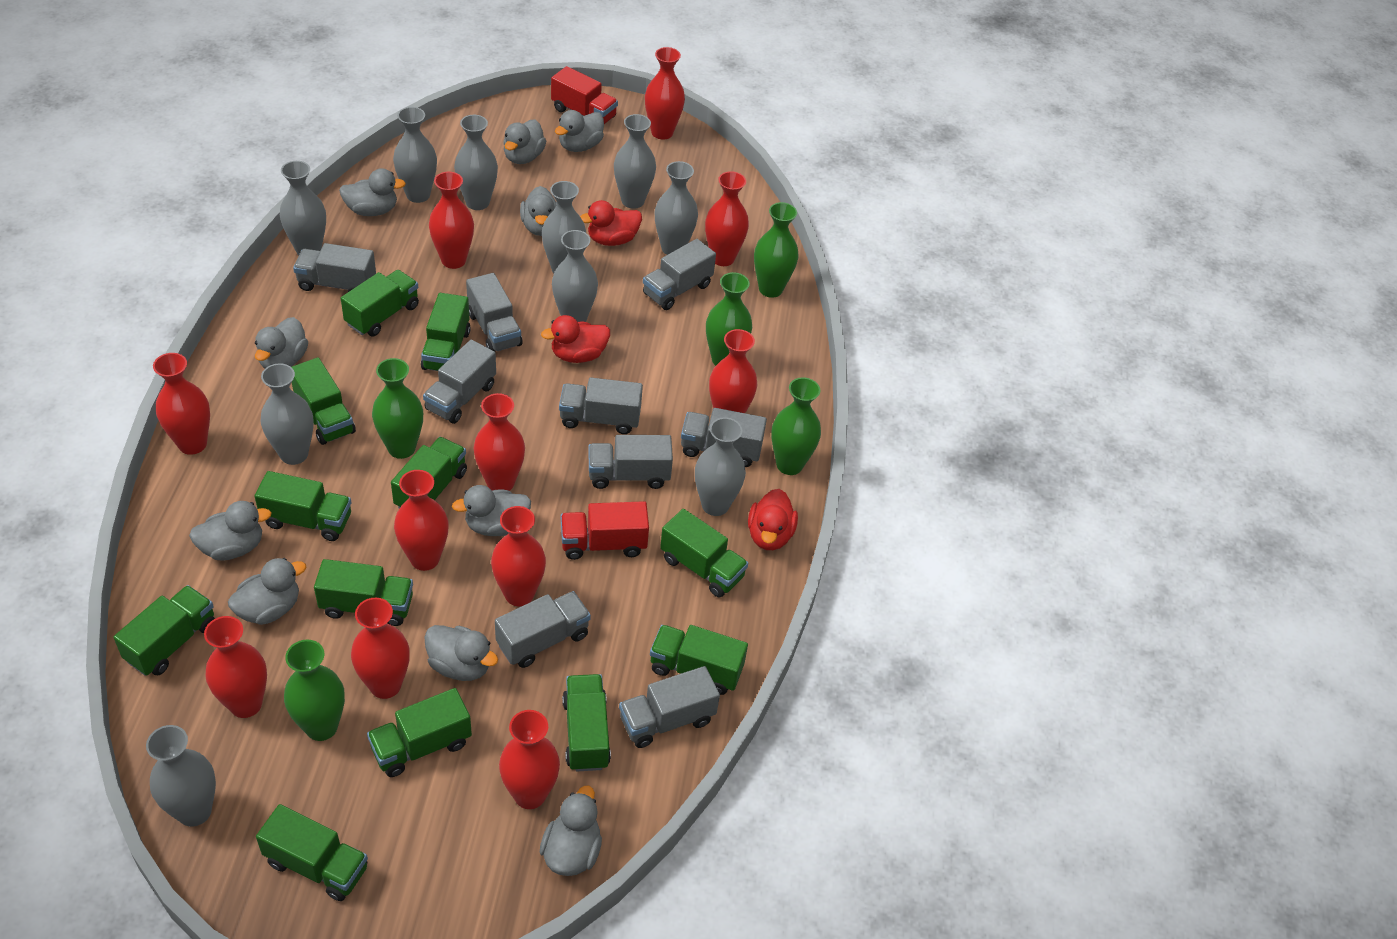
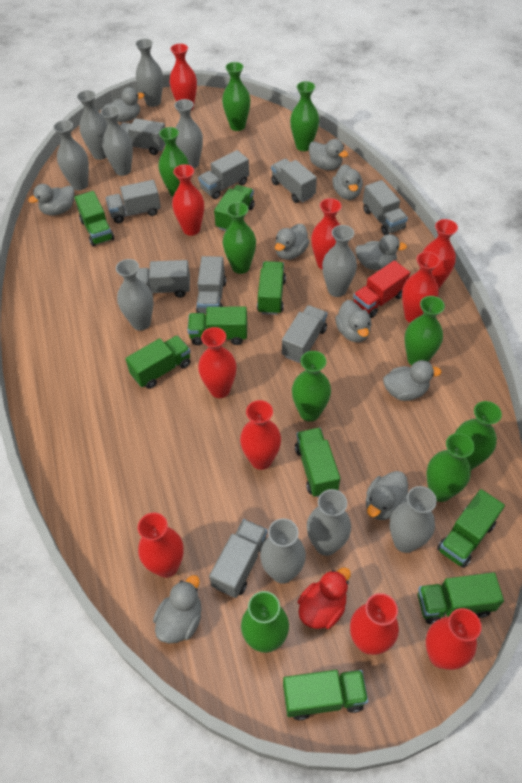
green truck: [113,585,215,676] [254,471,351,541] [256,804,368,901] [292,357,356,445] [314,559,413,626] [341,270,419,337] [367,688,472,777] [391,437,467,509] [421,293,471,371] [562,674,611,771] [650,625,748,695] [660,509,748,598] = 12 -> [75,191,114,246] [125,335,191,389] [187,306,247,345] [214,185,255,231] [257,261,286,315] [283,670,368,720] [295,427,340,497] [418,572,504,624] [437,489,505,568] = 9
green vase: [284,640,345,741] [372,358,423,459] [706,272,752,366] [754,202,799,298] [771,377,821,475] = 5 -> [158,127,189,197] [222,62,250,131] [223,202,256,274] [241,591,289,653] [290,81,319,151] [292,351,331,422] [405,296,445,366] [426,433,475,502] [455,401,502,470] = 9
red duck: [541,315,610,363] [580,200,642,246] [748,489,798,550] = 3 -> [298,567,351,629] = 1
red truck: [551,66,618,124] [561,501,649,560] = 2 -> [353,260,410,318] = 1
red vase: [153,353,210,455] [204,616,267,718] [351,598,410,699] [394,470,449,571] [429,172,474,269] [473,393,525,491] [491,506,546,606] [499,710,560,809] [645,47,685,140] [705,171,749,266] [709,329,758,413] = 11 -> [138,513,184,578] [169,43,197,110] [172,164,204,236] [198,327,237,398] [240,400,281,470] [311,198,342,269] [350,593,399,655] [402,252,440,323] [423,219,458,289] [426,608,482,670] = 10

